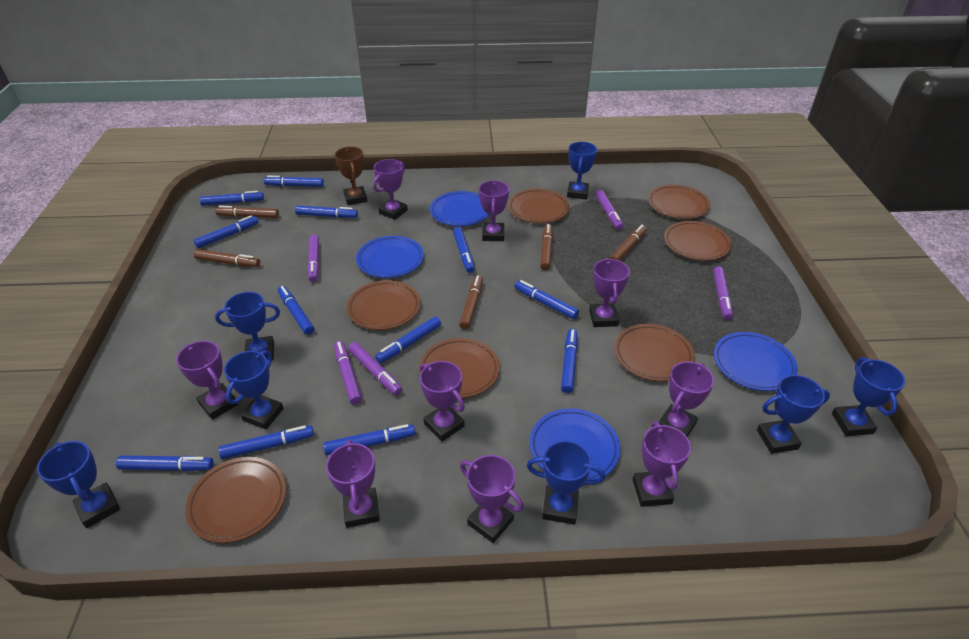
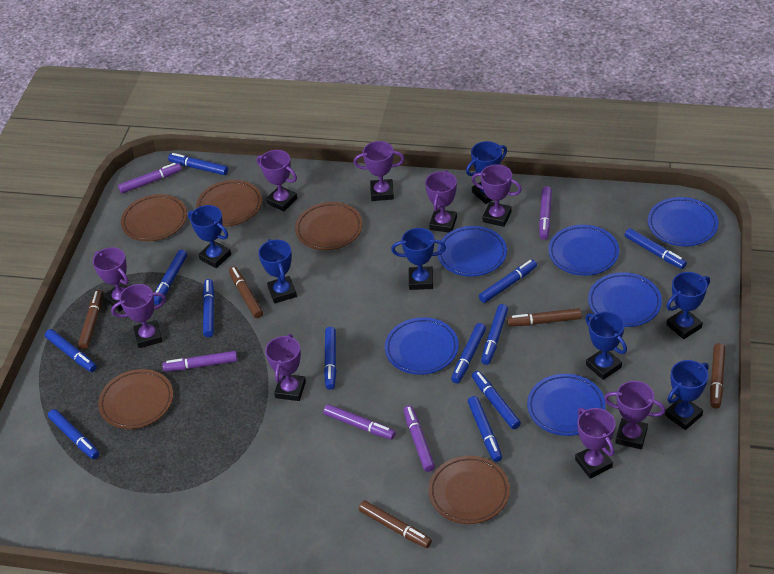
blue plate: [356,236,424,278] [430,191,489,226] [529,408,620,480] [714,332,798,391] = 4 -> [385,317,459,375] [437,226,507,277] [527,374,606,436] [548,225,619,276] [588,272,662,327] [648,197,719,246] = 6
brown plate: [185,457,286,543] [347,280,420,330] [419,338,500,398] [508,188,569,223] [614,324,695,381] [648,185,710,219] [664,221,731,261] = 7 -> [98,369,173,429] [121,194,187,241] [196,180,262,226] [295,202,363,250] [429,456,510,524] = 5
brown trophy: [334,147,367,205] = 1 -> none = 0

